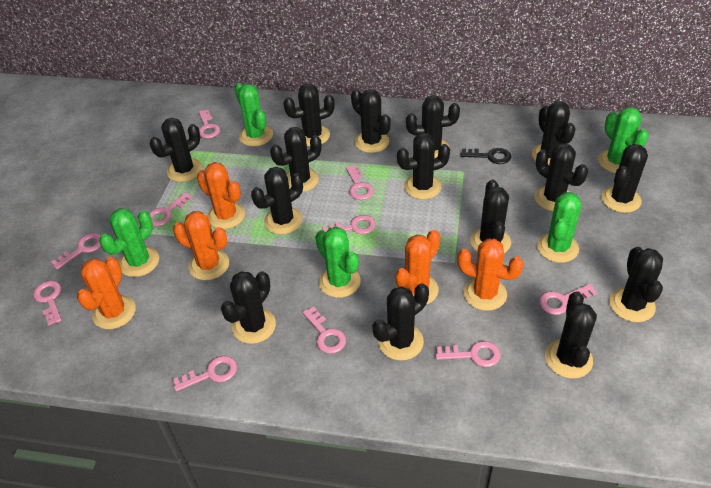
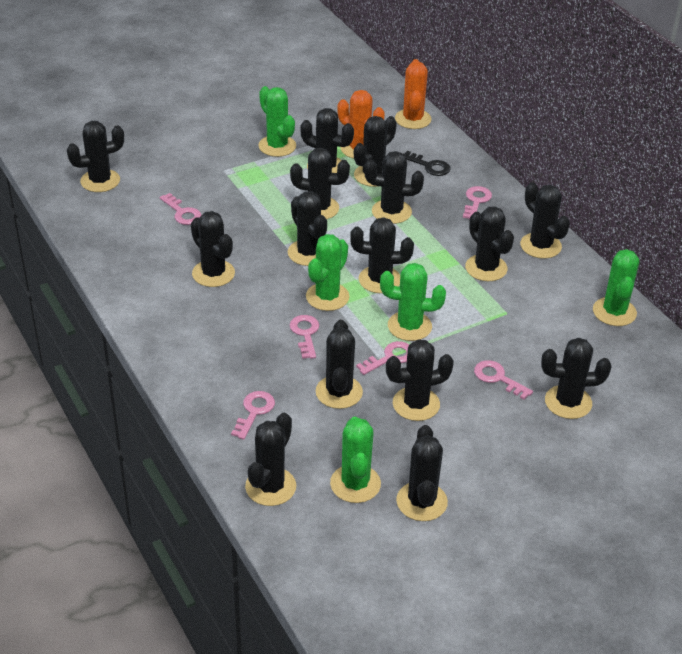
orange cactus: [77,257,136,329] [173,211,229,280] [197,162,245,229] [395,230,440,305] [457,239,524,311] = 5 -> [337,90,385,159] [395,59,431,129] = 2
pink key: [33,281,62,325] [51,233,101,270] [149,192,193,226] [173,356,237,392] [198,110,220,139] [302,306,346,354] [322,215,376,234] [346,165,374,200] [435,341,501,367] [539,284,597,315] = 10 -> [160,193,202,225] [231,391,275,440] [290,315,319,359] [356,341,409,375] [463,186,492,220] [474,360,533,399] = 6

